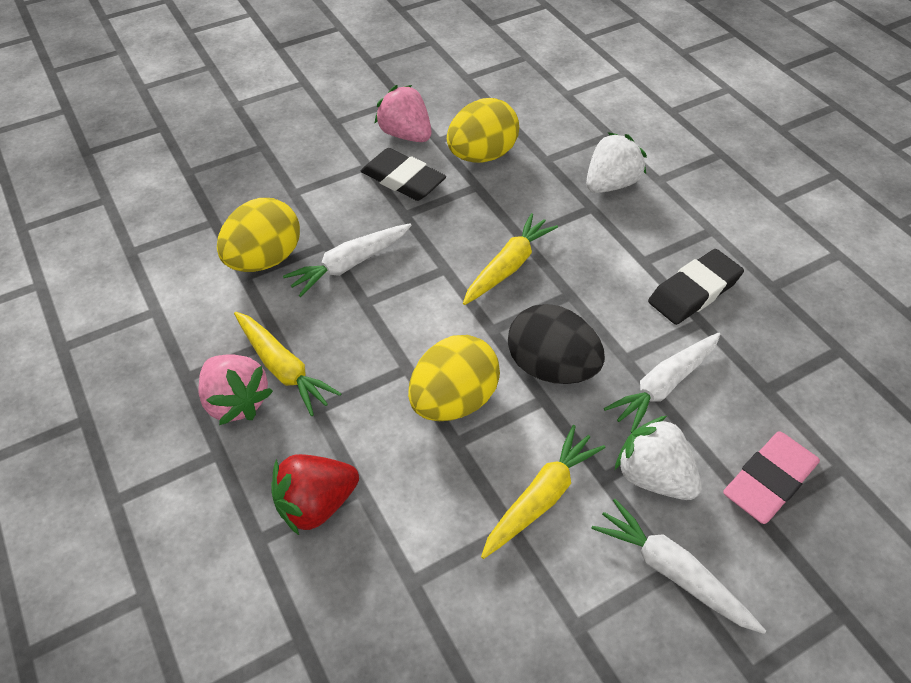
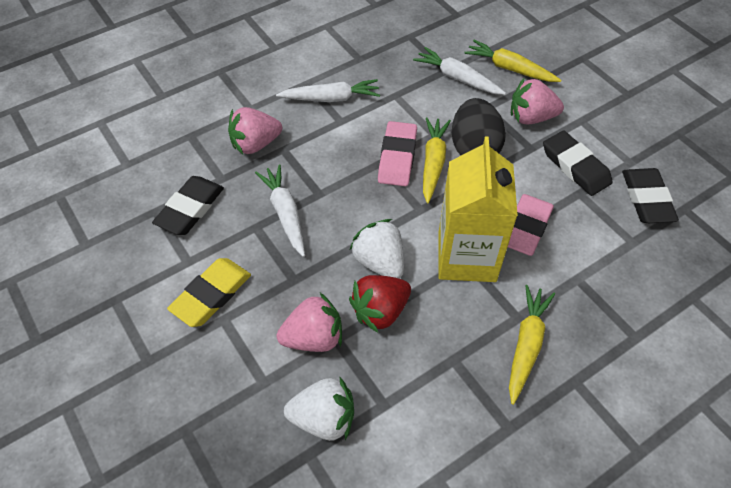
black eraser: [361,148,446,201] [648,249,744,325] = 2 -> [152,176,224,235] [543,131,613,196] [622,168,679,223] = 3
pink eraser: [723,432,820,524] = 1 -> [378,121,417,186] [508,194,554,256] = 2
pink strawberry: [198,354,273,425] [374,85,431,142] = 2 -> [228,107,282,154] [277,293,342,352] [511,78,564,124] = 3
yellow carton: none = 0 -> [438,137,518,282] = 1
yellow egg: [217,198,300,272] [408,335,500,421] [447,98,519,163] = 3 -> none = 0
yellow eraser: none = 0 -> [167,258,251,327] = 1

